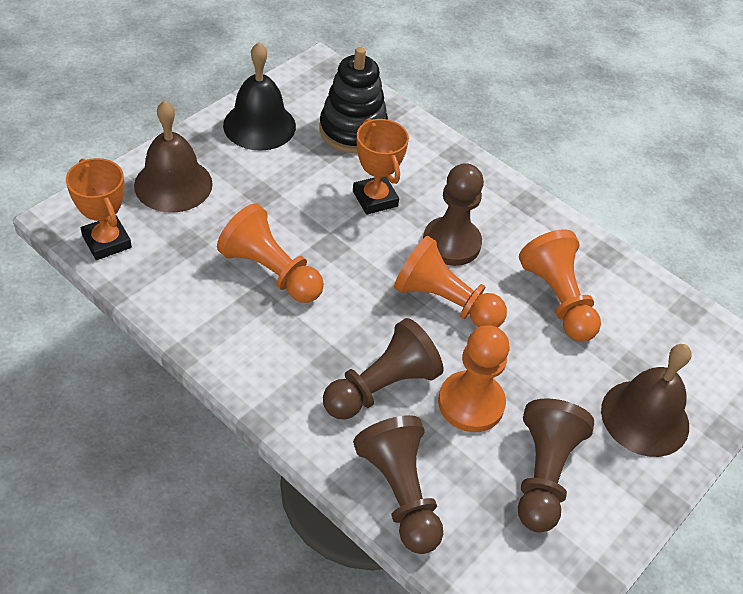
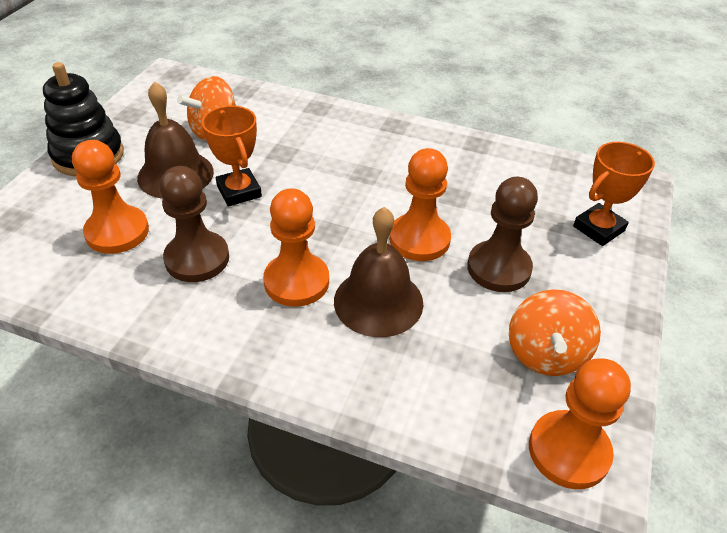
black bell: [223,42,296,151] = 1 -> none = 0
brown pawn: [323,318,443,420] [353,415,443,554] [423,163,484,266] [518,398,594,533] = 4 -> [160,166,229,282] [467,177,538,292] = 2
orange spinning top: none = 0 -> [177,76,236,140] [509,289,601,376] = 2

